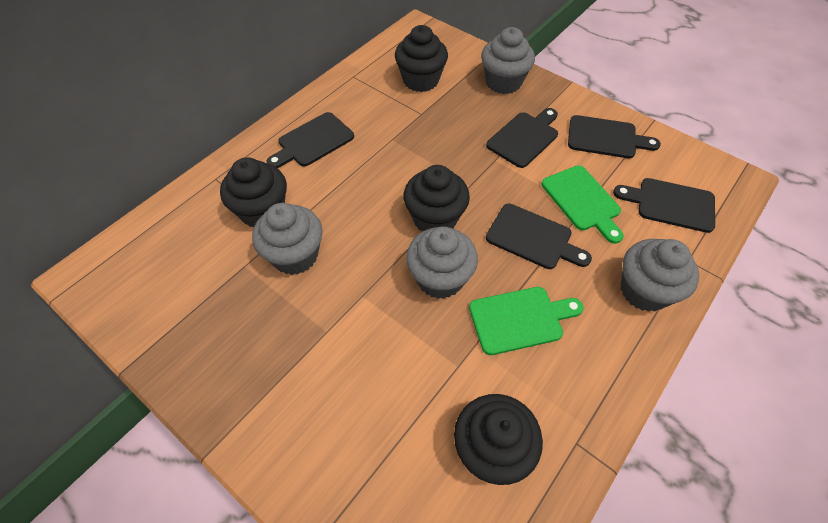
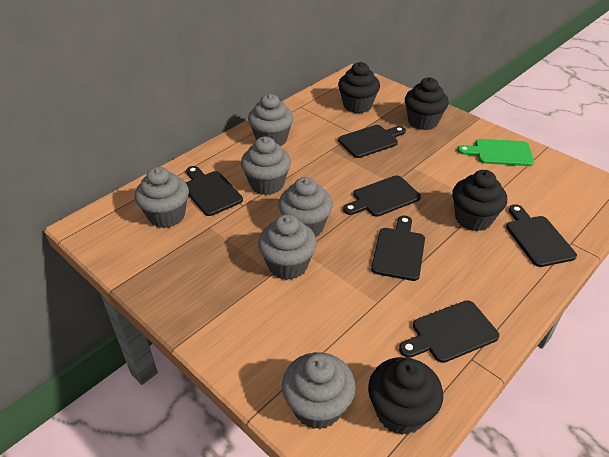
black cutting board: [266,112,354,168] [486,108,558,168] [486,204,592,269] [568,115,661,158] [613,178,715,233] = 5 -> [186,166,243,216] [338,125,406,158] [343,175,421,217] [371,216,425,281] [399,300,499,363] [506,204,577,267] = 6
green cutting board: [469,287,584,355] [542,166,624,244] = 2 -> [457,139,534,166] = 1
grey cupcake: [252,203,323,275] [406,226,478,299] [481,27,535,94] [621,239,699,312] = 4 -> [135,167,189,228] [241,137,291,195] [248,94,293,146] [258,214,317,280] [278,177,333,237] [282,352,356,429] = 6

